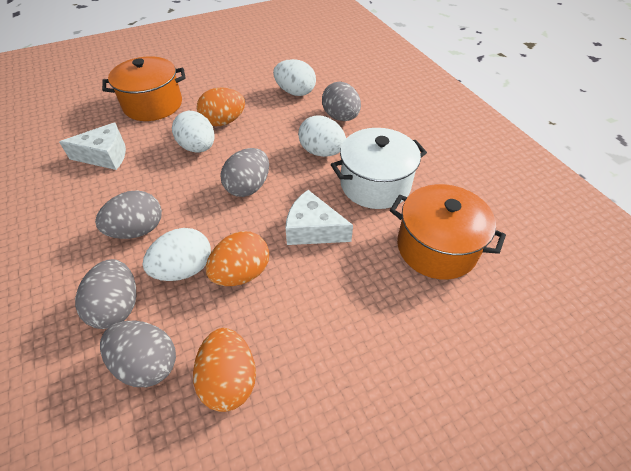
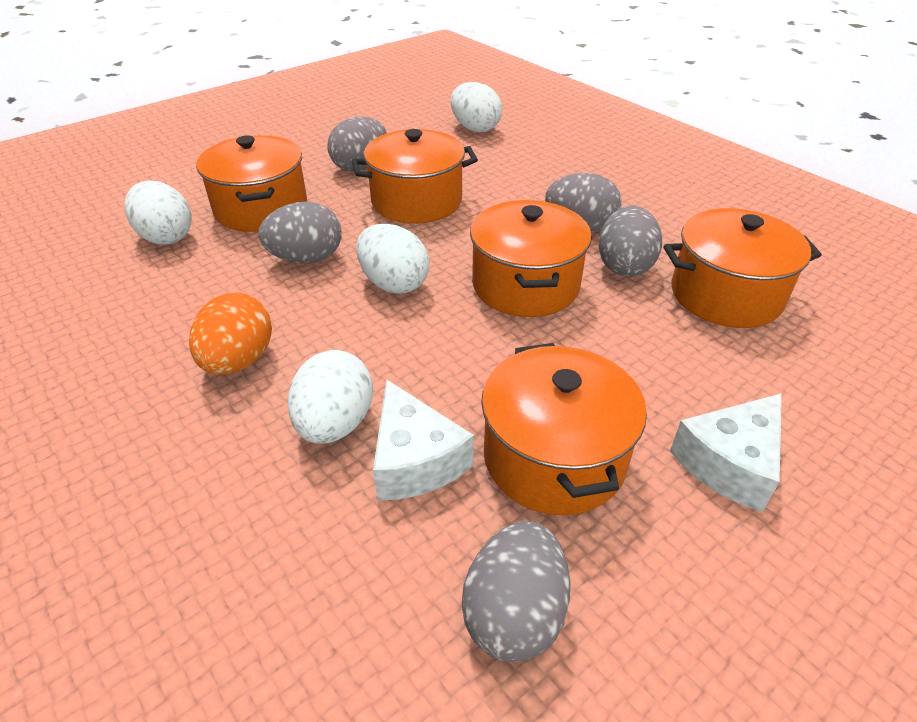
orange egg: [193,328,256,412] [197,87,245,126] [206,231,269,286] = 3 -> [189,293,272,375] = 1
orange pot: [102,57,186,121] [390,184,506,280] = 2 -> [196,135,307,232] [352,129,478,224] [470,200,592,317] [481,343,647,515] [664,208,822,328] = 5
white pot: [331,128,427,209] = 1 -> none = 0

